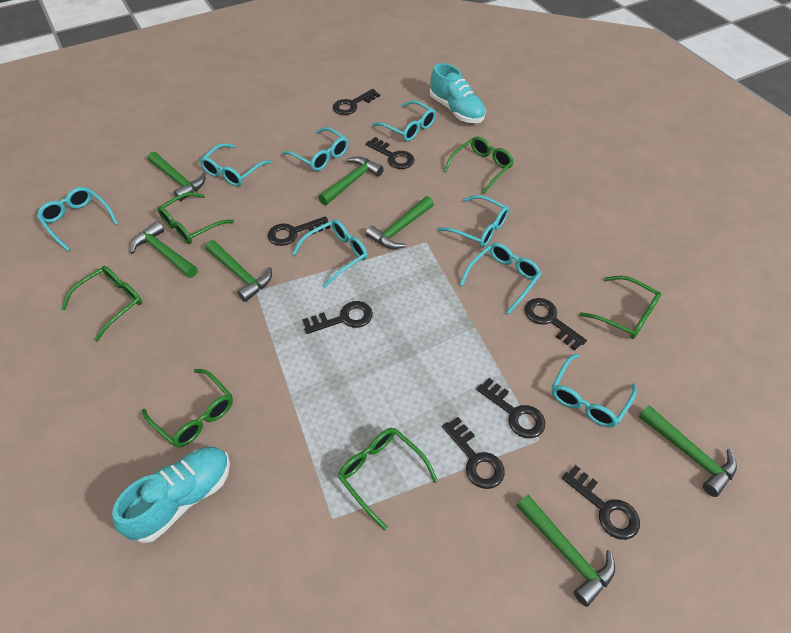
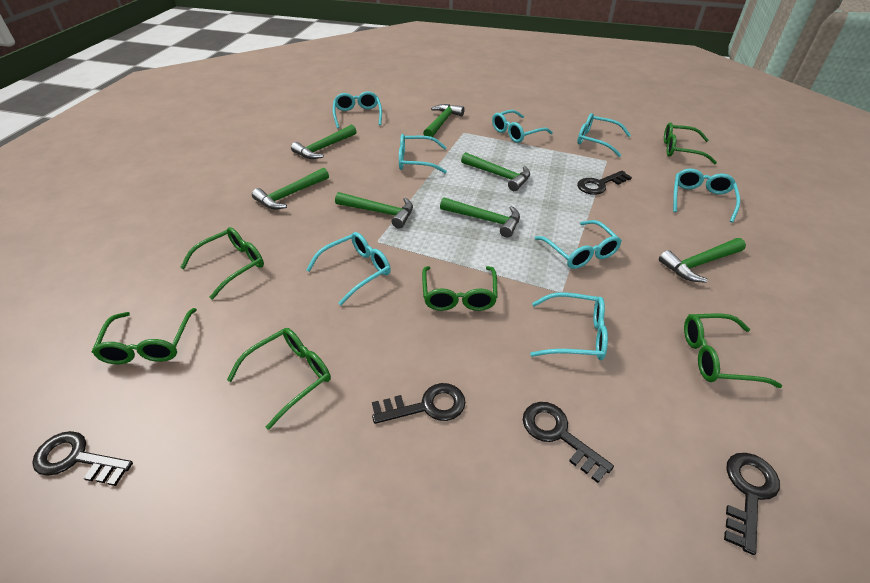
black key: [268,216,331,246] [303,301,373,334] [333,89,380,115] [366,137,415,169] [442,417,505,489] [477,378,545,438] [525,298,587,351] [562,465,640,540] = 8 -> [32,431,133,486] [372,383,466,424] [523,402,614,483] [577,171,632,195] [724,453,780,555] = 5
turquoise shoe: [112,447,230,543] [430,63,486,123] = 2 -> none = 0

